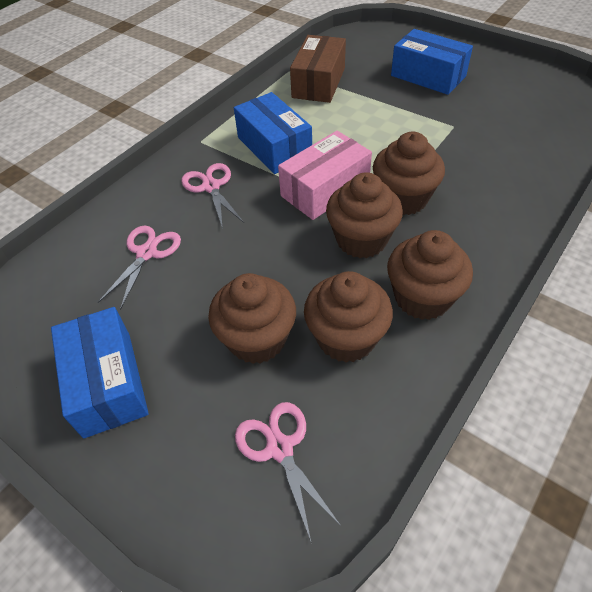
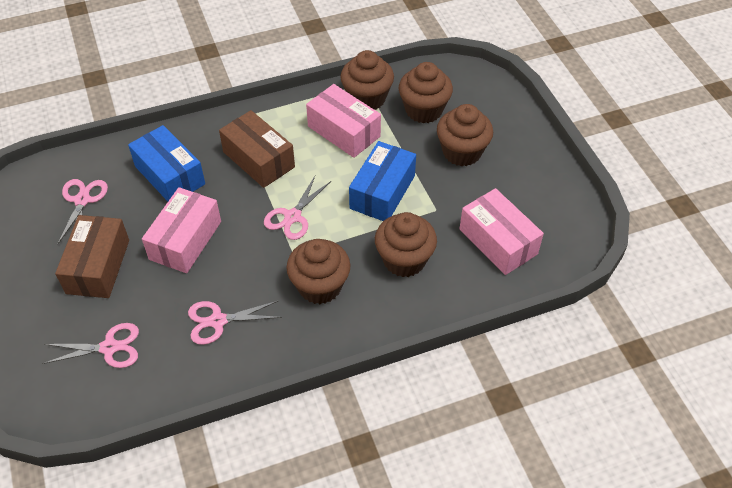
blue box: [51,307,149,438] [234,92,312,174] [391,29,473,95] = 3 -> [128,125,205,201] [349,141,416,221] = 2
brown box: [290,35,346,103] = 1 -> [55,215,129,298] [219,110,295,188] = 2
pink box: [278,131,372,220] = 1 -> [142,187,221,273] [306,84,381,158] [460,188,544,275] = 3
pink scissors: [98,226,181,310] [181,163,244,229] [235,402,342,544] = 3 -> [42,323,139,368] [58,179,108,244] [188,301,282,345] [264,176,331,240] = 4

